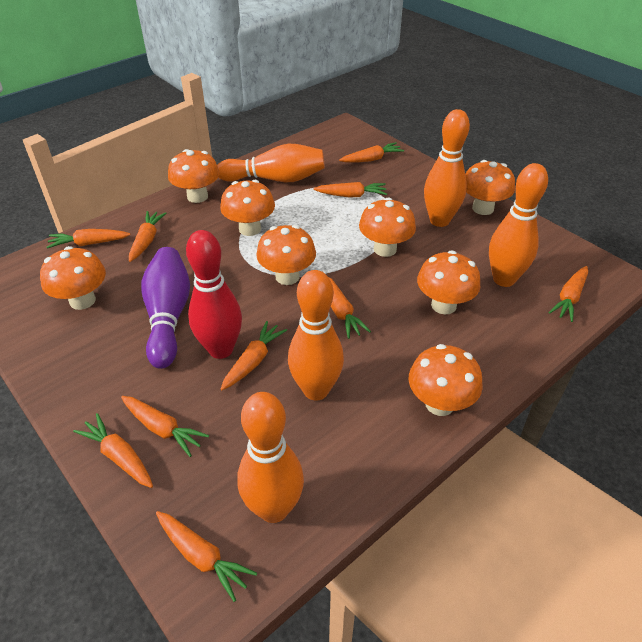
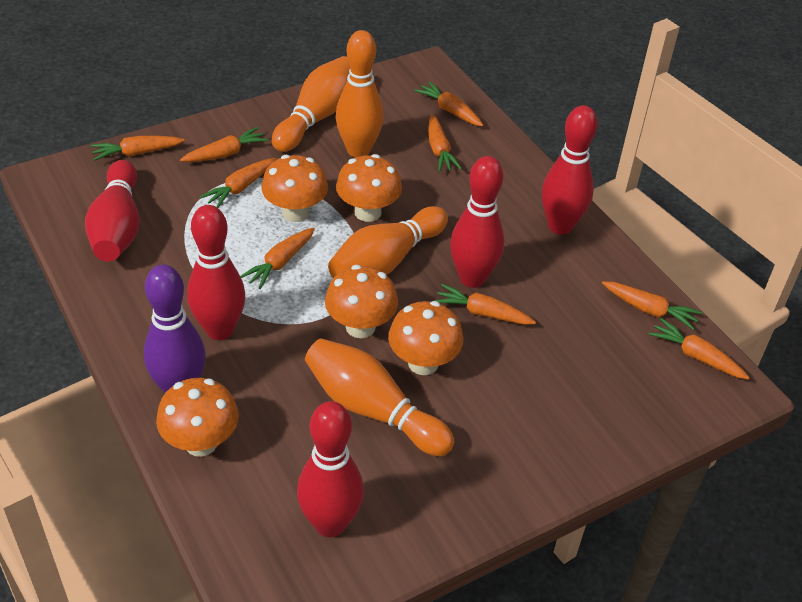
orange bowling pin: [217,144,325,182] [237,392,304,523] [288,270,344,401] [424,109,470,227] [489,163,548,287] = 5 -> [272,56,350,152] [305,338,454,456] [328,206,448,278] [336,30,384,157] = 4
orange carrot: [46,229,131,249] [73,413,153,488] [121,396,209,457] [129,211,166,262] [156,511,257,602] [220,321,287,390] [313,182,387,197] [329,277,371,339] [339,142,404,163] [548,266,588,322] = 10 -> [91,136,185,161] [180,127,269,162] [200,158,276,208] [240,228,315,289] [414,81,483,127] [428,114,462,172] [434,284,536,325] [602,281,702,330] [648,318,750,380] = 9
orange mushroom: [40,246,106,310] [168,149,220,203] [220,180,275,236] [256,225,316,285] [359,197,416,257] [409,344,483,416] [417,250,480,314] [465,160,515,215] = 8 -> [156,378,239,457] [261,155,328,222] [325,265,398,338] [336,154,402,222] [388,301,463,375] = 5
red bowling pin: [186,230,242,359] = 1 -> [85,160,139,261] [187,205,245,340] [297,401,364,537] [450,156,504,288] [542,105,598,235] = 5

